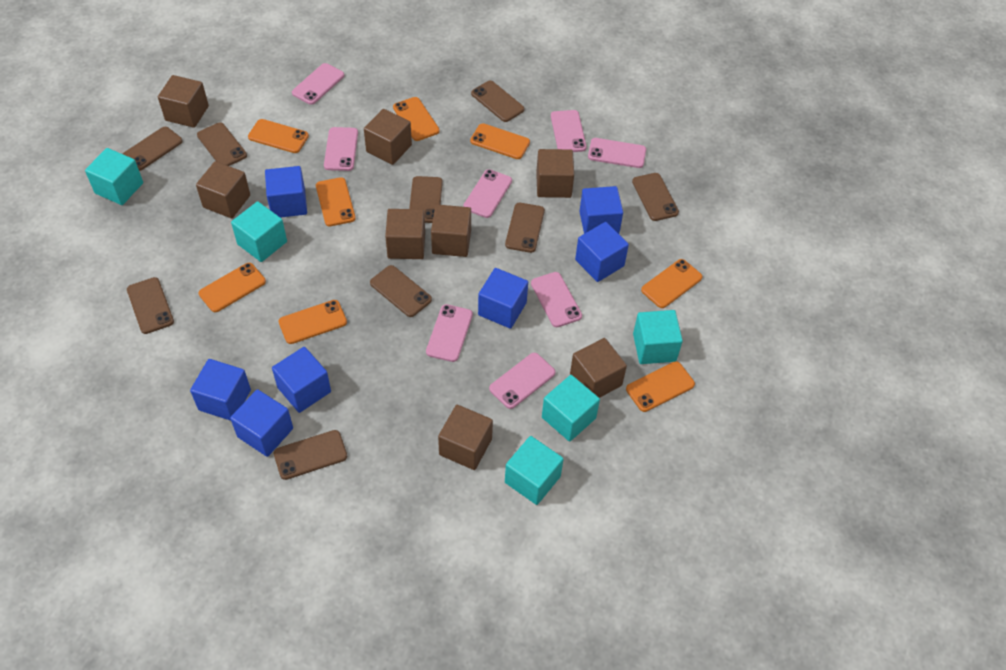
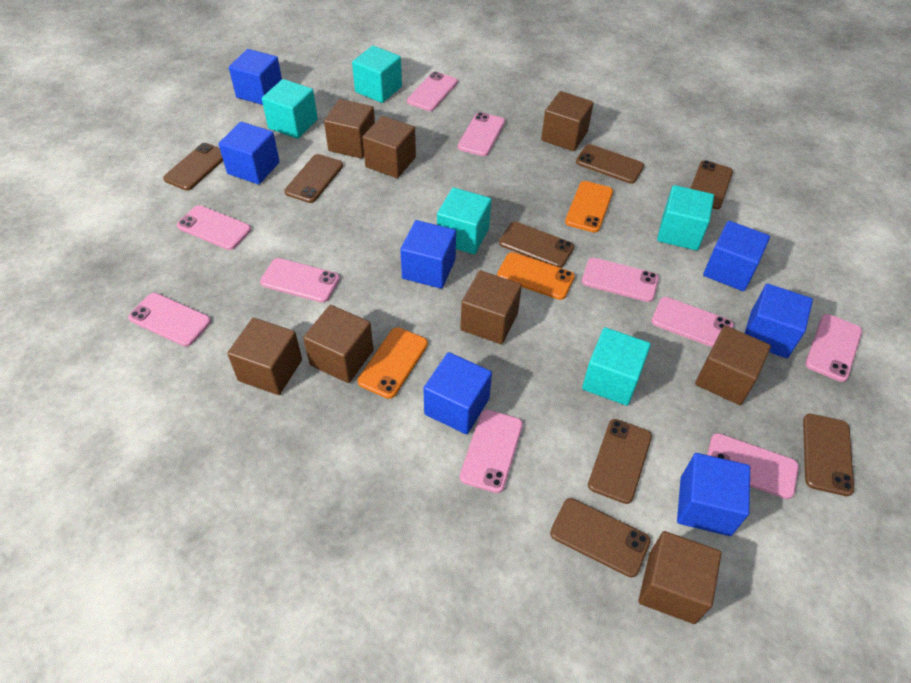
brown phone: [123,127,183,171] [127,277,174,334] [197,123,247,166] [273,430,347,480] [370,265,432,317] [409,176,443,223] [471,81,525,122] [505,203,545,253] [632,173,679,221] = 9 -> [163,143,223,190] [284,154,343,203] [499,222,574,268] [550,498,650,577] [576,144,644,184] [588,419,652,504] [690,160,733,209] [803,414,854,496] = 8
orange phone: [199,263,266,312] [248,119,309,153] [279,300,347,344] [316,177,356,226] [393,97,440,141] [470,123,530,159] [626,361,695,412] [641,259,703,308] = 8 -> [358,327,428,399] [497,252,575,300] [565,181,613,233] = 3
pink phone: [292,63,344,105] [324,127,358,171] [426,304,473,362] [463,169,512,218] [489,353,555,409] [531,272,582,327] [551,110,587,152] [588,138,646,168] = 8 -> [128,293,211,347] [177,205,251,250] [260,258,340,303] [407,71,458,111] [458,112,505,156] [460,410,523,493] [582,258,659,302] [651,297,734,347] [707,433,799,499] [805,314,862,382] = 10

